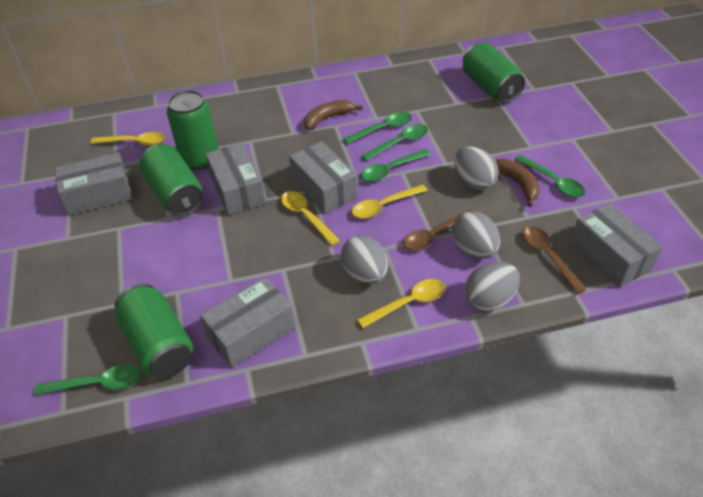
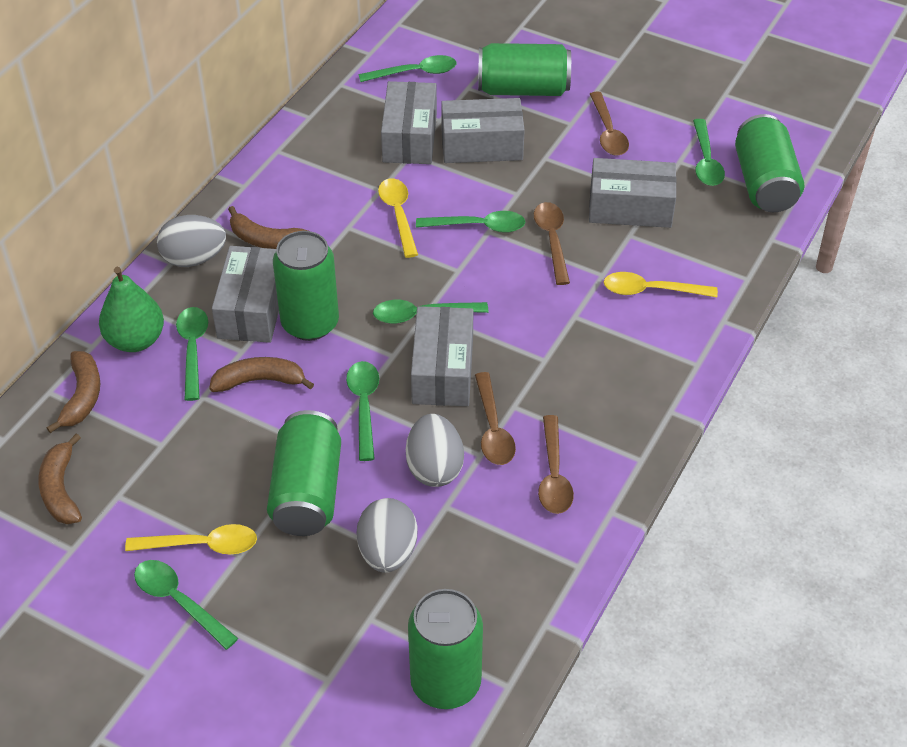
brown banana: [304,100,363,129] [495,159,540,207] = 2 -> [38,434,82,524] [47,351,100,433] [209,357,314,392] [228,206,308,249] = 4
brown spoon: [403,210,472,250] [522,226,586,294] = 2 -> [475,372,516,465] [534,202,570,285] [538,415,574,514] [590,91,629,156] = 4
green can: [115,284,193,378] [139,144,203,216] [167,90,219,170] [463,42,525,103] = 4 -> [267,410,341,536] [273,231,339,341] [408,589,483,709] [478,43,571,96] [735,114,804,212] = 5
green pear: none = 0 -> [99,267,164,352] = 1
green spoon: [34,365,141,395] [343,112,412,144] [361,124,428,161] [361,149,431,181] [514,155,585,198] = 5 -> [134,560,238,650] [176,307,208,401] [346,361,379,461] [359,55,456,82] [373,300,489,324] [416,211,525,233] [693,119,725,186] = 7
grey egg: [341,235,388,284] [453,211,500,259] [454,146,499,191] [464,262,520,311] = 4 -> [157,215,226,267] [357,498,417,573] [406,414,464,487] = 3
yellow spoon: [90,132,166,146] [281,191,340,246] [352,184,428,219] [357,279,445,328] = 4 -> [125,524,257,555] [378,178,418,258] [604,272,718,297] = 3

